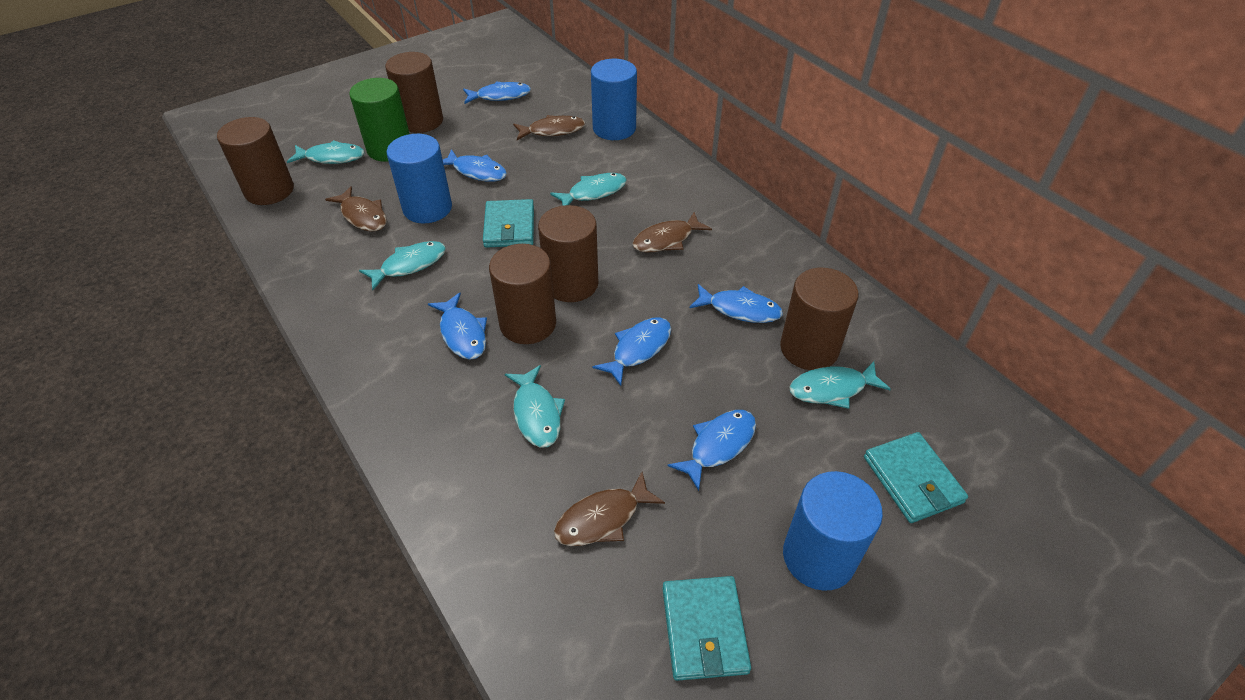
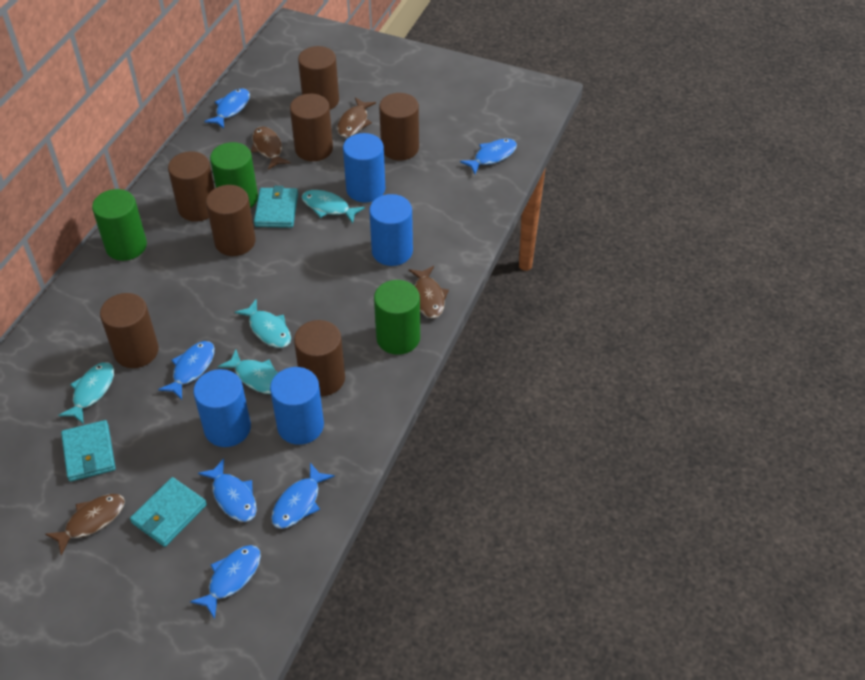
blue cylinder: [386,134,452,223] [591,59,637,140] [783,471,883,591] = 3 -> [193,369,251,447] [270,367,324,445] [343,133,385,203] [369,194,413,266] = 4
brown cylinder: [217,117,294,205] [385,52,443,133] [489,244,556,344] [538,205,598,302] [780,268,859,370] = 5 -> [100,293,159,368] [168,151,215,222] [206,185,256,256] [290,94,333,161] [294,320,345,396] [298,46,339,110] [379,93,419,160] = 7
green cylinder: [349,78,410,162] = 1 -> [92,189,147,261] [210,142,258,208] [374,280,420,355] = 3
turquoise fish: [287,140,365,164] [359,241,446,290] [505,365,565,447] [550,173,627,206] [789,361,891,409] = 5 -> [58,362,114,424] [218,350,278,394] [235,299,291,348] [302,190,365,223] = 4

